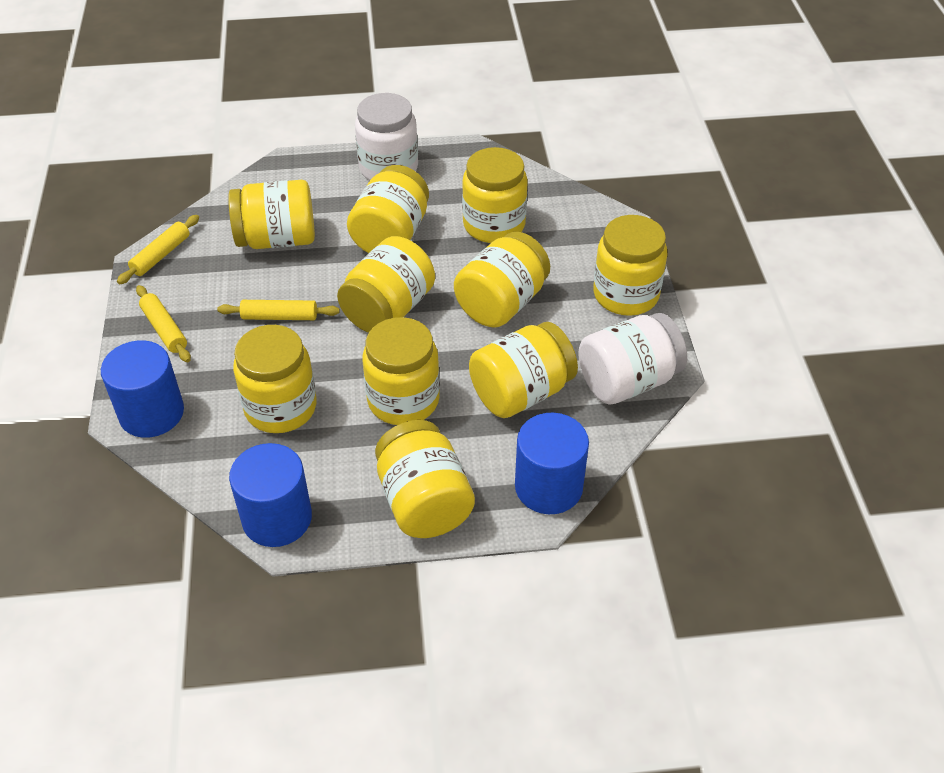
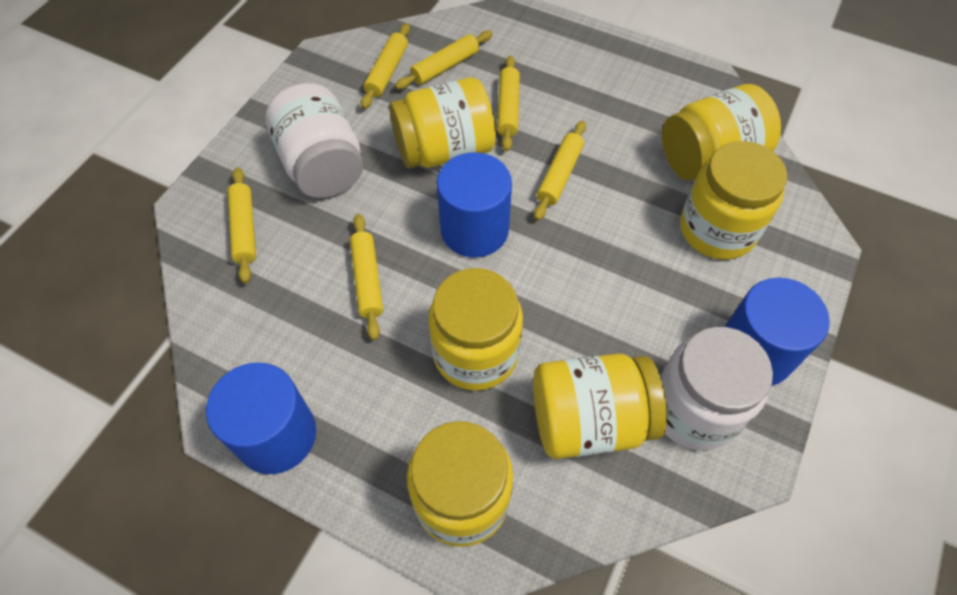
yellow jar: [228,180,315,249] [233,325,316,433] [337,236,435,333] [347,165,429,253] [362,317,440,425] [375,420,475,538] [454,232,550,328] [462,147,528,243] [469,322,578,418] [593,215,667,316] = 10 -> [389,77,496,168] [407,421,513,547] [428,268,523,391] [533,354,667,459] [662,84,781,180] [680,141,787,260] = 6
yellow rolling pin: [117,215,199,284] [136,285,191,362] [217,300,340,320] = 3 -> [228,168,256,283] [350,214,383,340] [361,23,410,109] [395,30,493,89] [497,55,520,151] [534,121,586,221] = 6

